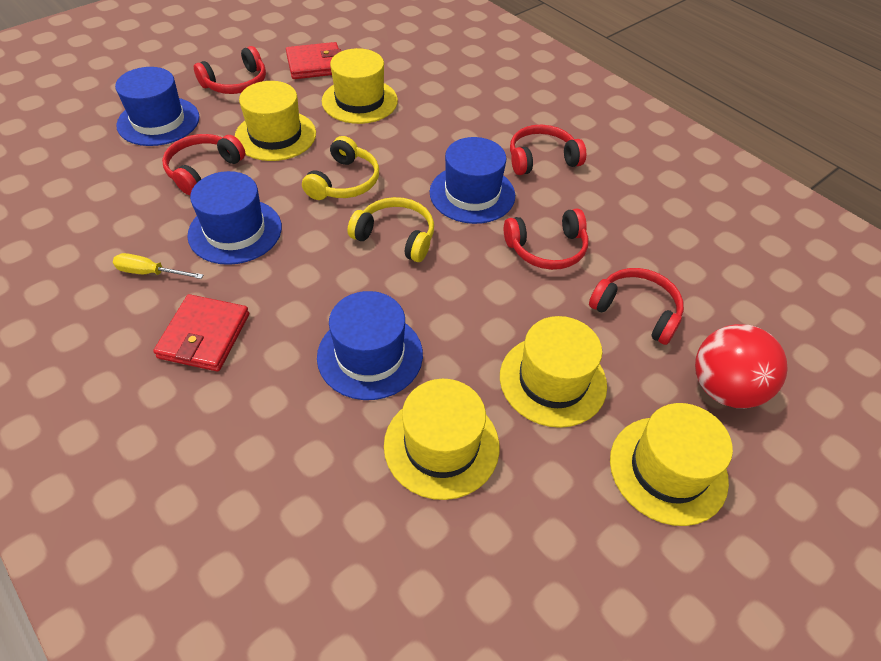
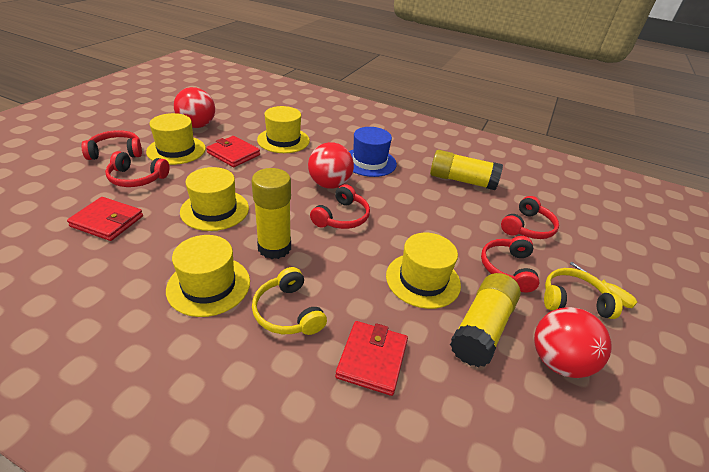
blue hat: [115,67,200,146] [187,171,282,265] [317,291,423,400] [430,137,515,224] = 4 -> [349,127,397,177] = 1
red ball: [695,324,788,408] = 1 -> [174,87,215,128] [308,142,354,189] [534,307,612,378] = 3
red wallet: [153,294,249,371] [286,42,341,79] = 2 -> [67,197,143,241] [206,136,260,167] [335,321,408,396] = 3
yellow glue stick: none = 0 -> [252,168,291,259] [430,150,503,190] [450,273,521,367] = 3

